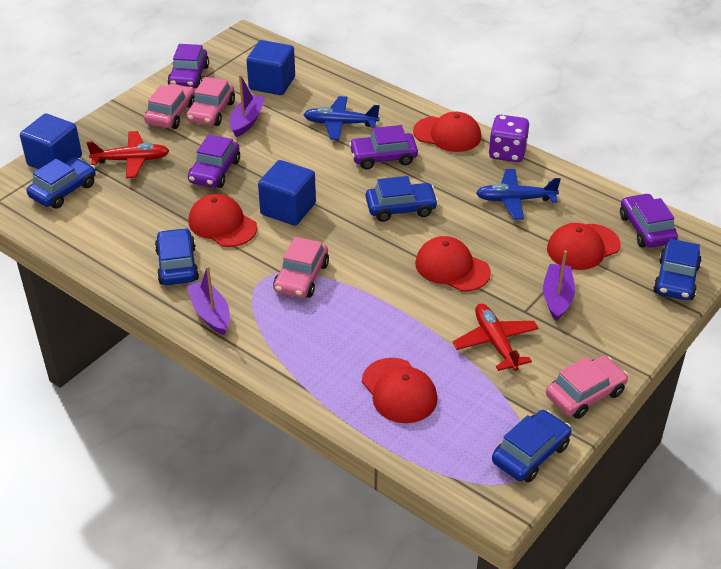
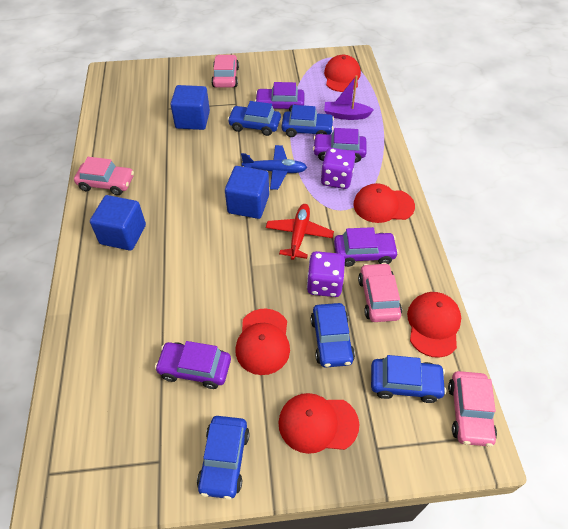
blue plane: [303,96,380,140] [476,169,561,220] = 2 -> [241,145,307,190] = 1
purple boat: [186,266,230,335] [230,75,265,137] [543,251,575,321] = 3 -> [324,75,374,120] = 1
purple dice: [488,115,529,162] = 1 -> [307,251,345,297] [321,148,355,189] = 2
red plane: [86,131,169,178] [452,304,539,371] = 2 -> [266,204,334,260] = 1

